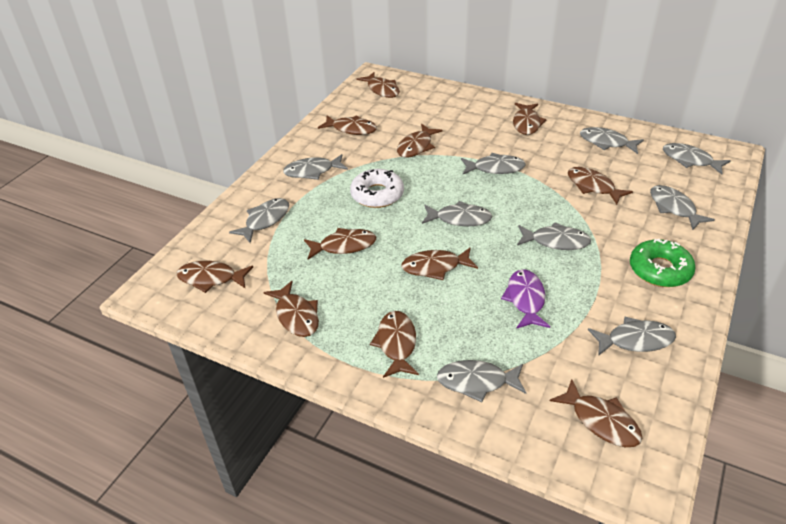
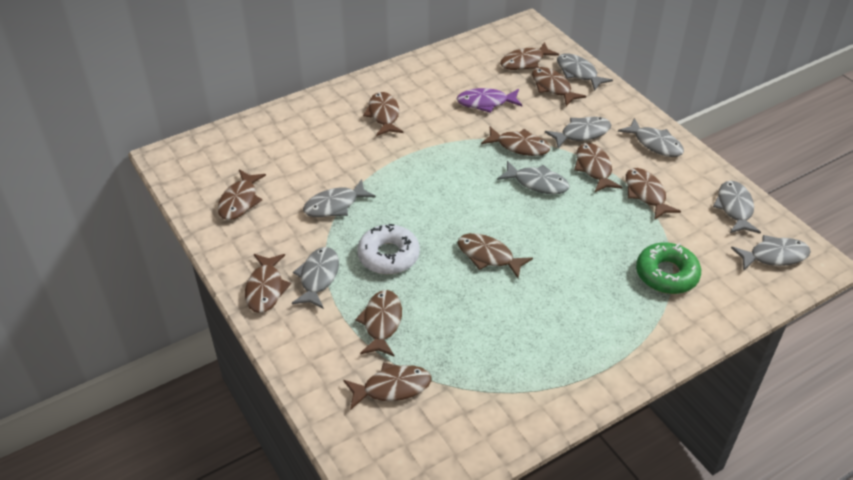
grey fish: [229,198,289,243] [283,154,348,180] [422,201,493,226] [437,360,526,402] [461,153,526,174] [517,222,591,250] [580,127,644,154] [588,317,676,356] [650,185,715,230] [663,143,731,175] = 10 -> [292,247,339,309] [303,179,376,217] [497,161,570,194] [545,117,611,148] [557,53,613,91] [618,118,684,157] [713,181,761,233] [731,235,811,270] = 8

